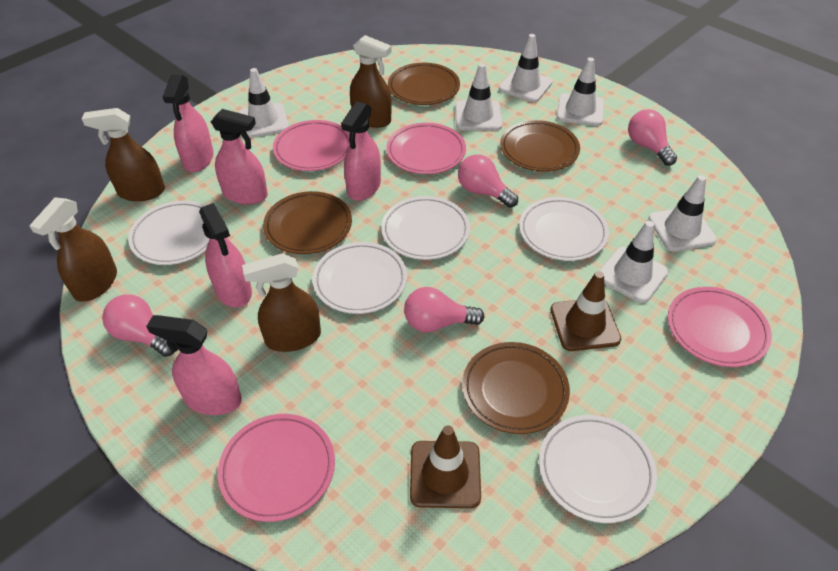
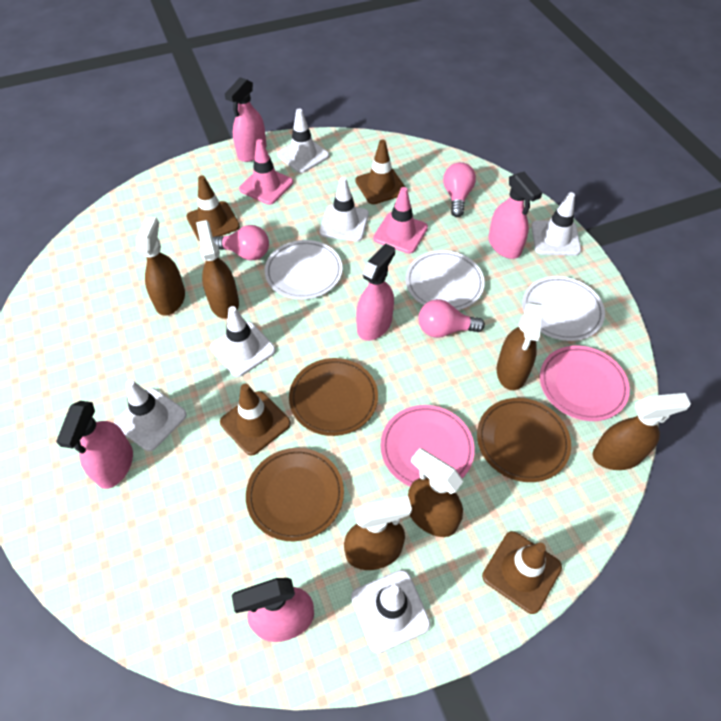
brown plate: [263,191,352,254] [388,63,460,105] [462,342,570,434] [500,120,580,172] = 4 -> [246,448,344,541] [289,358,378,436] [477,398,571,482] = 3
brown spray bottle: [29,197,117,302] [82,108,165,201] [242,253,321,352] [350,35,392,128] = 4 -> [136,217,185,316] [196,220,239,319] [344,496,412,570] [408,448,463,537] [497,302,542,390] [593,393,691,470] = 6
brown traffic cone: [410,425,481,508] [550,271,621,351] = 2 -> [186,176,240,241] [220,384,291,456] [355,140,405,204] [482,531,562,614] = 4
pink light bulb: [102,294,175,357] [404,287,485,333] [458,154,518,208] [628,109,677,166] = 4 -> [213,225,269,260] [418,299,485,338] [443,162,476,217] = 3
pink plate: [218,414,335,522] [273,120,350,171] [386,123,466,174] [668,287,772,367] = 4 -> [381,405,475,486] [540,346,630,421] = 2
pink traffic cone: none = 0 -> [239,139,293,205] [373,187,428,254] = 2
white plate: [128,201,209,265] [313,242,407,314] [381,196,470,260] [519,197,609,261] [539,415,657,523] = 5 -> [265,240,343,299] [405,250,485,310] [522,276,605,341] = 3

